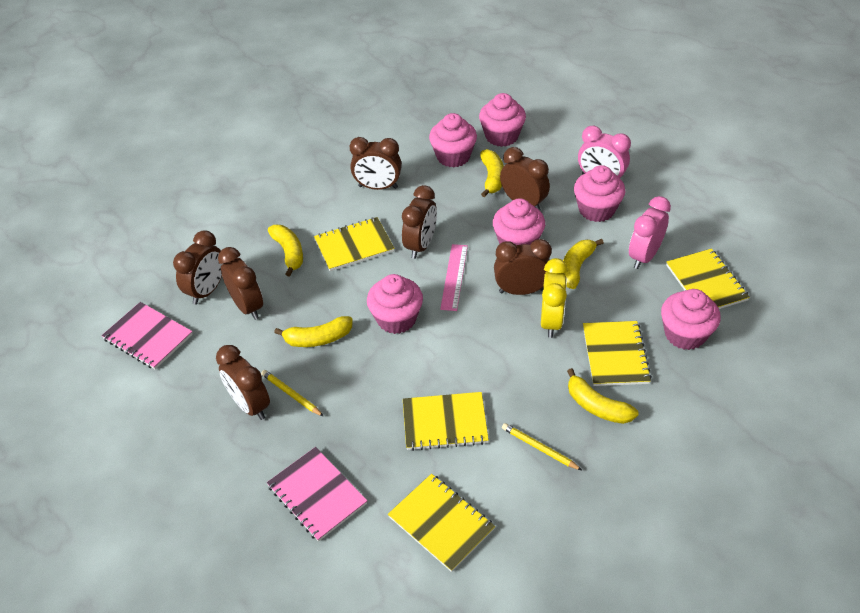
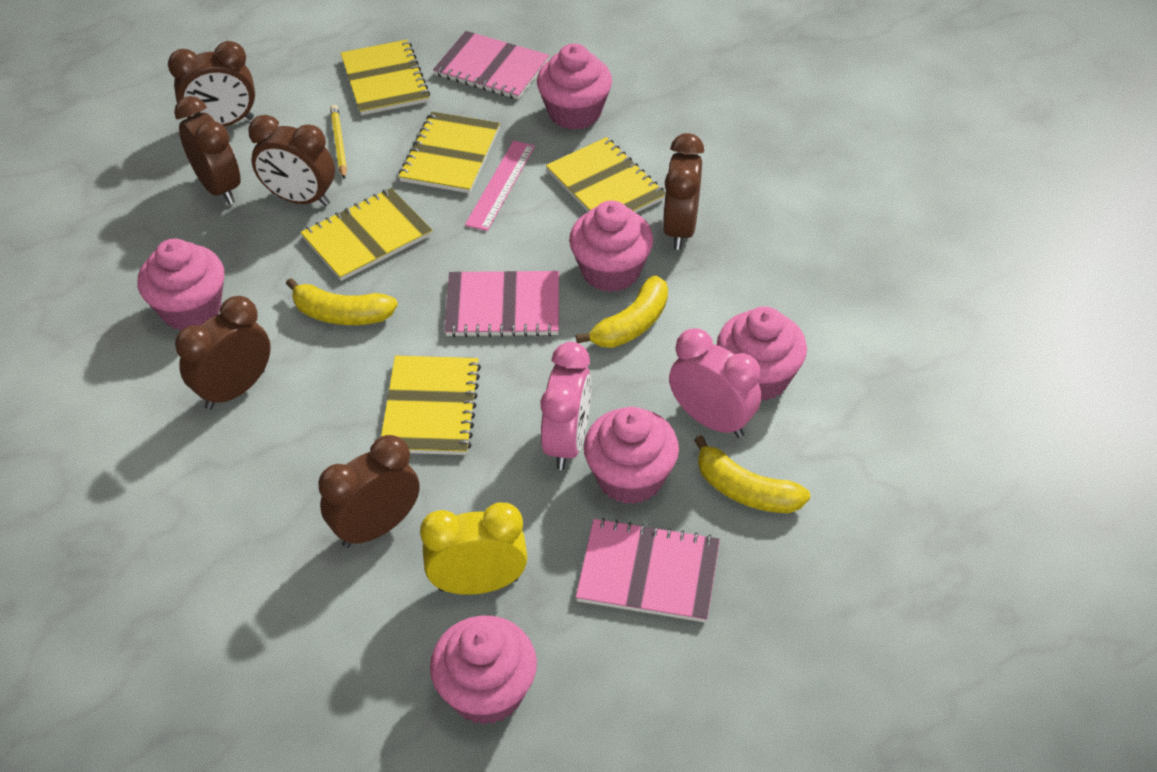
brown clock: [173,230,223,305] [216,345,270,420] [218,247,263,320] [350,137,402,190] [402,185,437,259] [494,239,552,295] [500,147,550,211] = 7 -> [168,41,255,127] [174,96,241,204] [175,296,271,410] [248,115,335,206] [318,435,420,548] [663,133,704,250] = 6
pink notebook: [101,302,193,369] [267,447,367,542] = 2 -> [433,31,549,100] [445,271,559,337] [576,518,720,623] = 3
yellow banana: [268,225,303,277] [274,316,353,347] [480,149,504,197] [563,239,604,289] [567,368,638,424] = 5 -> [286,278,398,325] [576,276,668,348] [694,435,810,513] = 3
yellow pencil: [261,370,323,416] [502,423,582,470] = 2 -> [330,105,347,180] = 1

